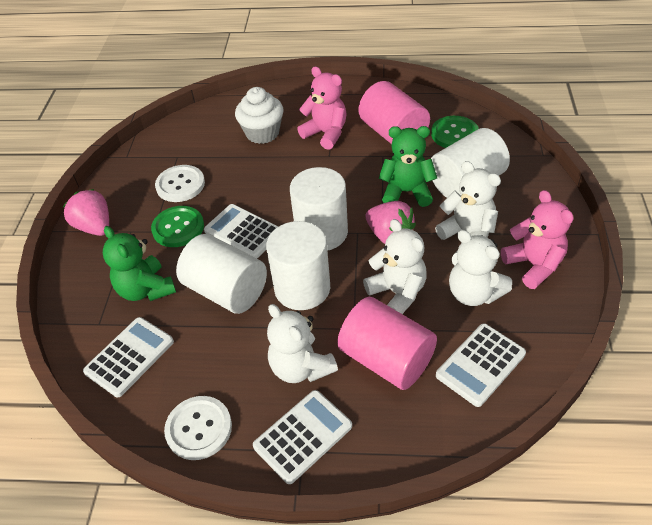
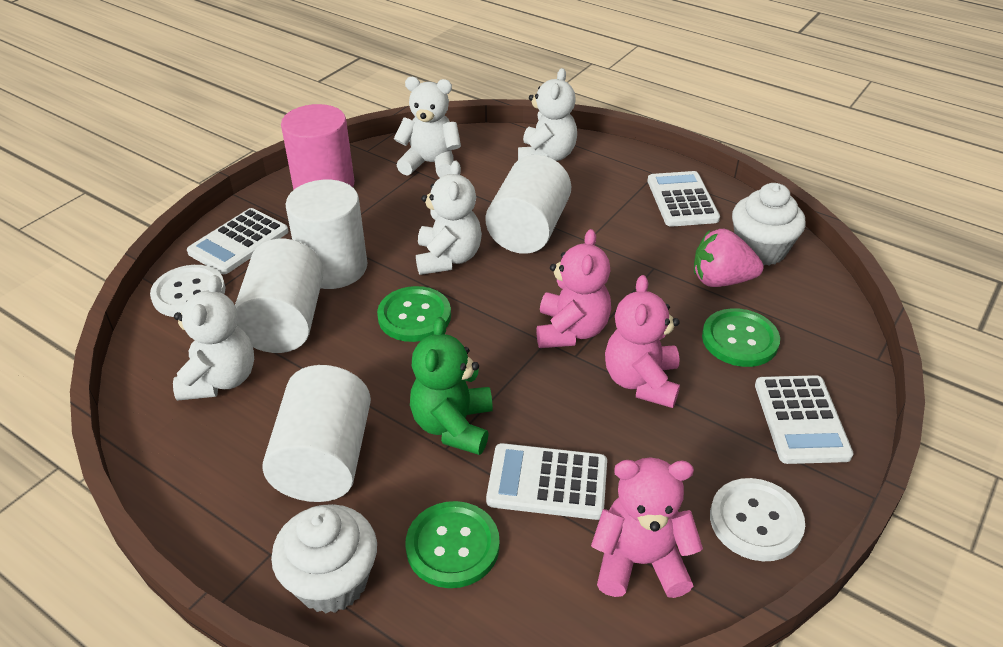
green button: [151,206,204,247] [431,116,479,148] = 2 -> [377,286,451,342] [406,501,500,588] [702,308,780,367] = 3
green teddy bear: [103,226,176,301] [379,126,437,207] = 2 -> [410,317,493,455] = 1
pink cylinder: [337,297,437,390] [358,81,430,144] = 2 -> [281,104,354,190] = 1
pink strawberry: [63,189,109,236] [366,201,416,244] = 2 -> [694,229,764,287] = 1
pink teddy bear: [297,66,347,150] [501,190,574,289] = 2 -> [536,229,611,348] [591,458,703,598] [605,275,680,408] = 3
white cupcake: [235,87,283,144] = 1 -> [271,504,377,613] [732,183,806,266] = 2

